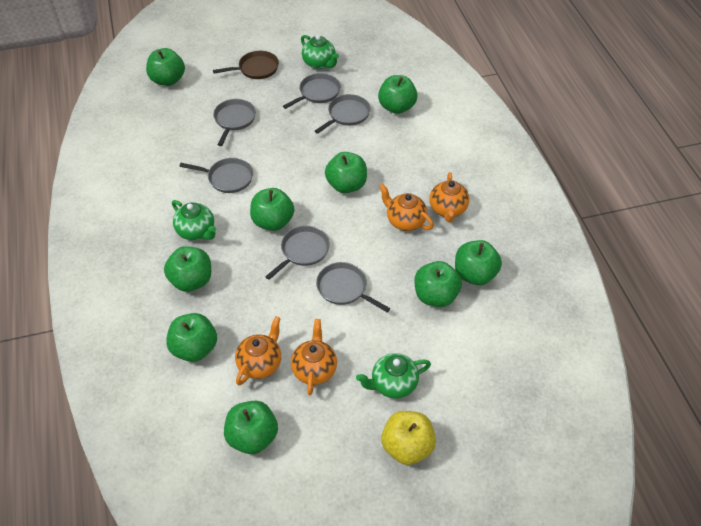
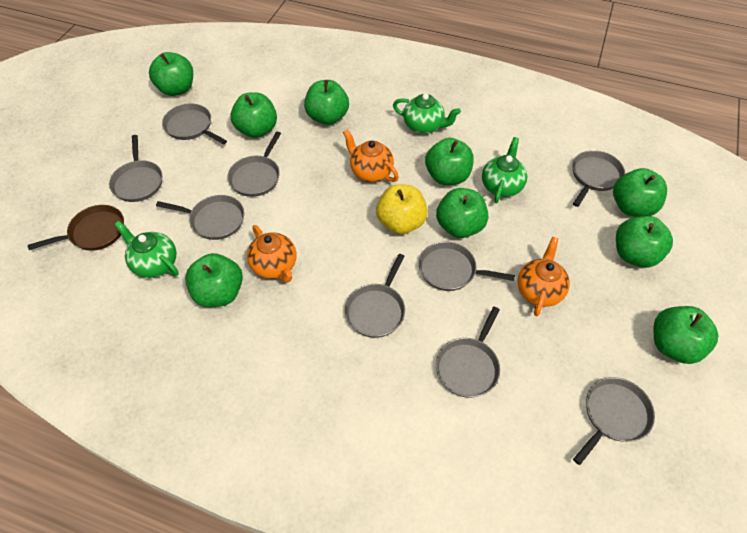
grey pan: [179,158,253,193] [213,99,256,146] [265,226,330,280] [283,73,341,109] [315,94,371,134] [316,262,390,312] = 6 -> [109,135,163,202] [156,195,244,240] [162,104,227,145] [227,132,281,197] [345,254,405,338] [419,242,515,291] [436,307,500,398] [572,150,625,207] [573,377,655,465] = 9
orange teapot: [235,316,281,385] [291,319,337,396] [379,183,434,231] [429,172,470,222] = 4 -> [247,225,297,283] [343,129,399,182] [518,237,570,316] = 3

